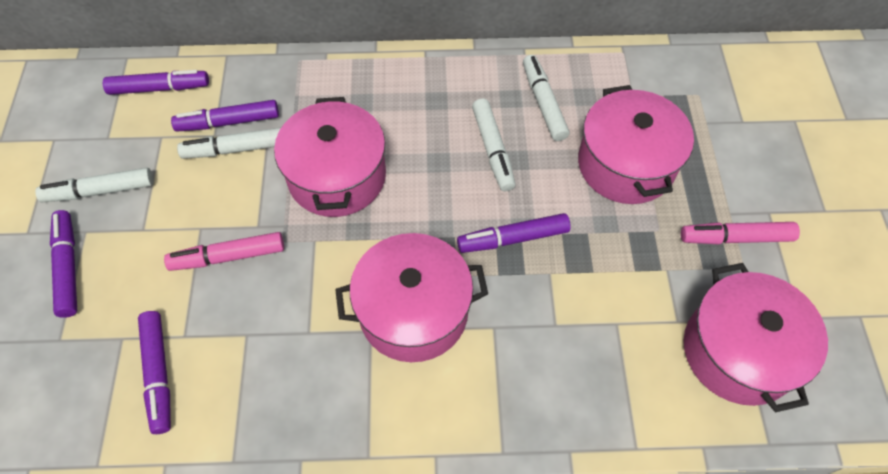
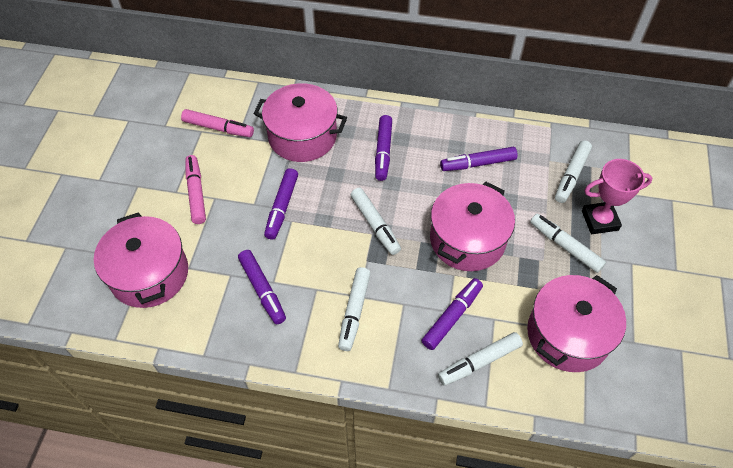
pink trophy: none = 0 -> [582,159,653,234] = 1
white marker: [35,168,154,202] [177,127,281,159] [472,99,516,191] [523,55,569,141] = 4 -> [338,267,371,351] [351,188,401,255] [438,332,523,386] [530,214,606,273] [555,140,592,203] = 5

